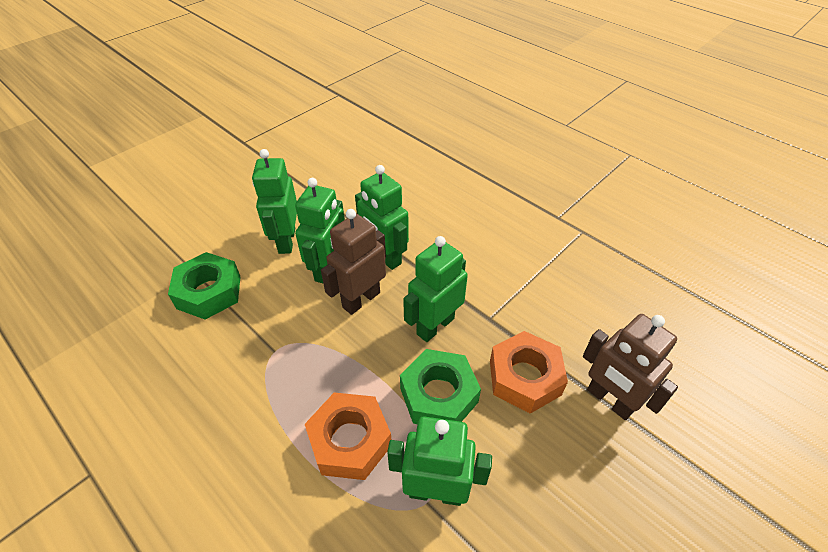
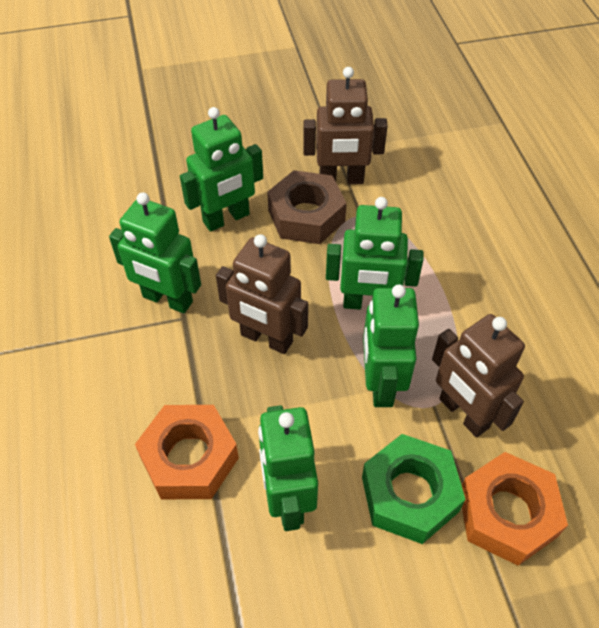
brown nut: none = 0 -> [267,170,347,244] = 1
brown robot: [321,209,386,315] [583,314,678,420] = 2 -> [216,234,308,354] [303,67,388,184] [432,314,525,437] = 3
green nut: [168,252,240,320] [400,349,481,424] = 2 -> [362,434,466,544] = 1

